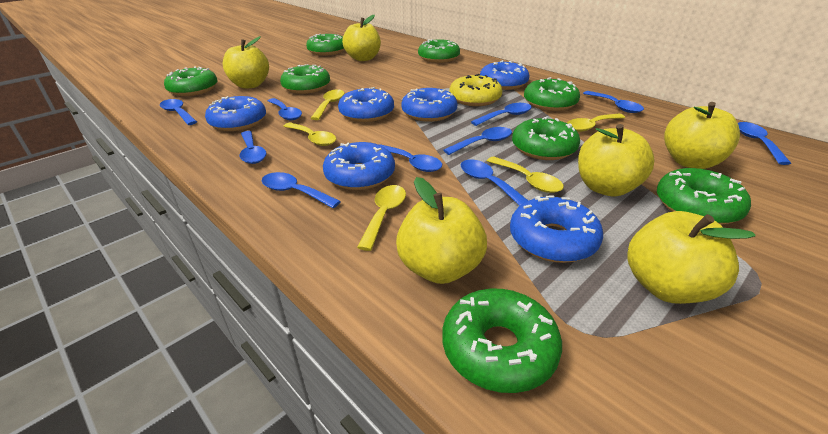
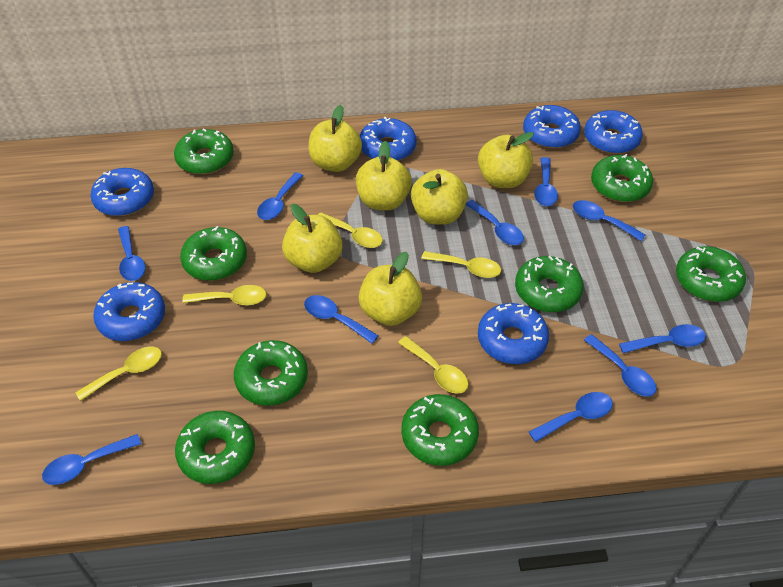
yellow donut: [450,74,503,106] = 1 -> none = 0

